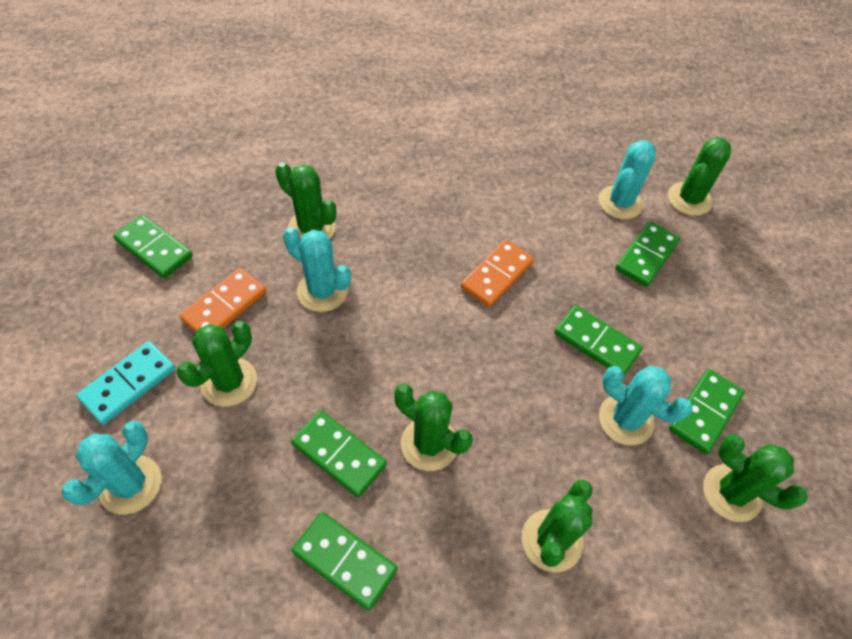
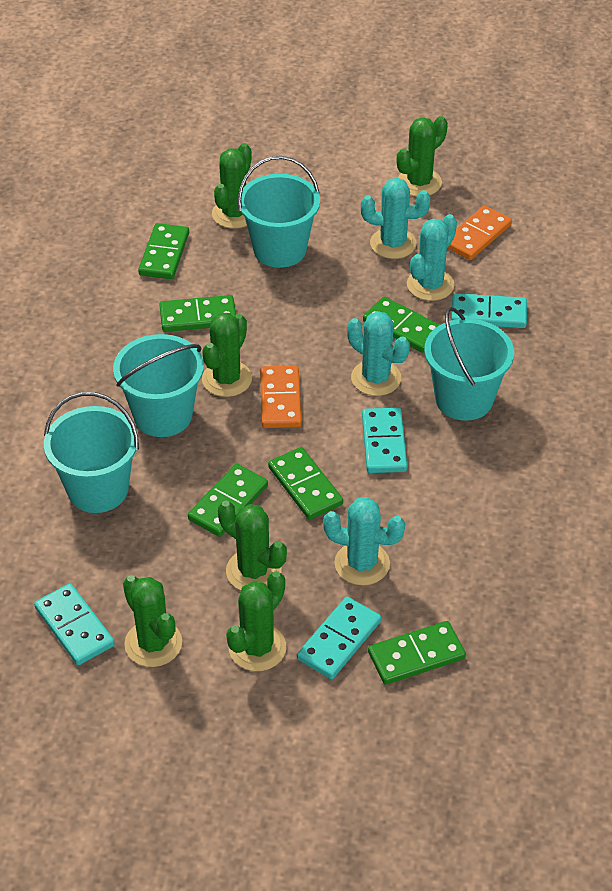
turquoise bucket: none = 0 -> [44,392,139,513] [113,334,204,437] [238,156,320,268] [424,307,514,421] = 4
turquoise domino: [76,341,175,425] = 1 -> [34,583,115,665] [297,597,381,679] [362,408,407,473] [451,293,527,328] = 4

